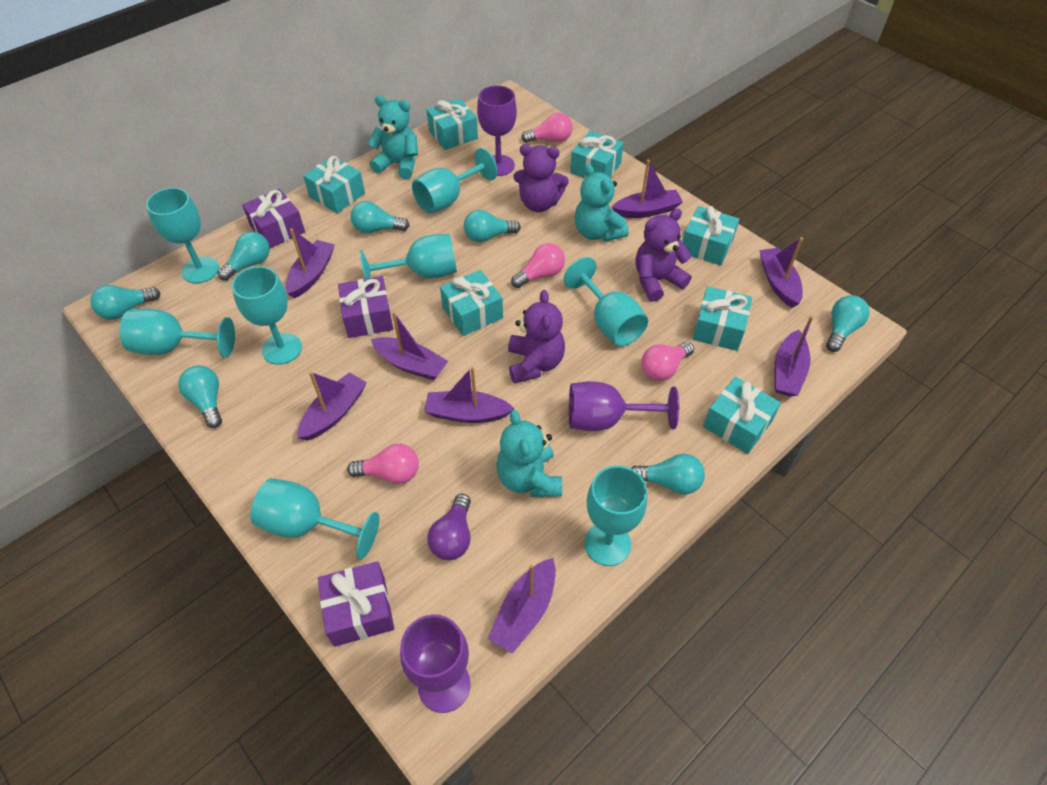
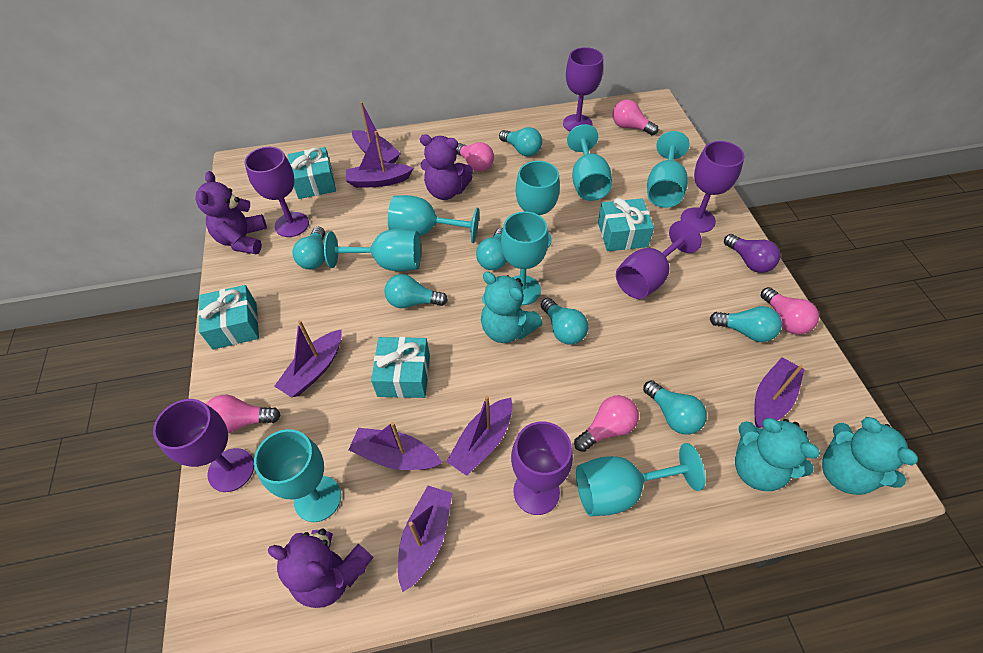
pink light bulb: [347,444,419,484] [511,243,565,288] [521,112,573,143] [641,342,694,381] = 4 -> [206,395,281,433] [456,142,494,172] [574,395,639,452] [612,99,658,135] [761,287,819,335] = 5
purple boat: [285,229,335,298] [297,372,367,441] [371,312,448,380] [424,366,514,423] [488,558,556,654] [612,160,683,218] [759,237,803,308] [775,316,813,397] = 8 -> [274,320,342,397] [346,131,414,188] [349,422,442,470] [352,102,401,163] [398,486,453,592] [446,396,512,476] [754,357,805,428] = 7
purple gift: [242,189,305,248] [318,561,394,647] [338,276,393,338] = 3 -> none = 0
purple goblet: [400,614,471,713] [477,85,517,176] [569,381,679,431] = 3 -> [153,399,254,492] [244,147,309,237] [511,421,573,515] [563,47,603,131] [616,221,702,299] [681,141,745,233] = 6
turquoise gift: [303,156,365,213] [427,99,478,150] [440,270,503,336] [570,131,624,178] [682,206,740,266] [693,286,752,351] [703,377,781,454] = 7 -> [198,285,259,350] [288,147,336,199] [371,337,430,398] [598,198,654,251] = 4

